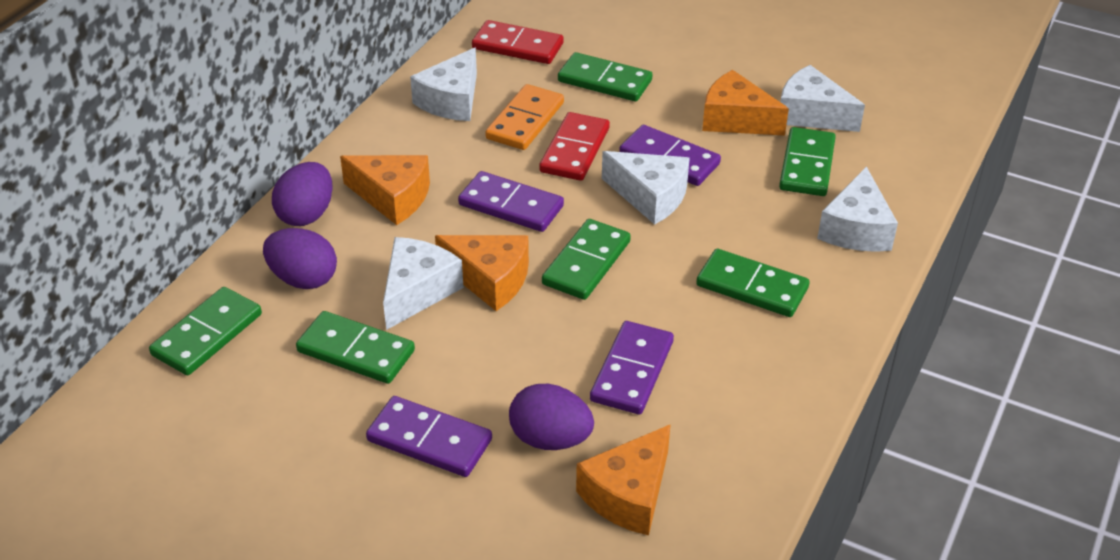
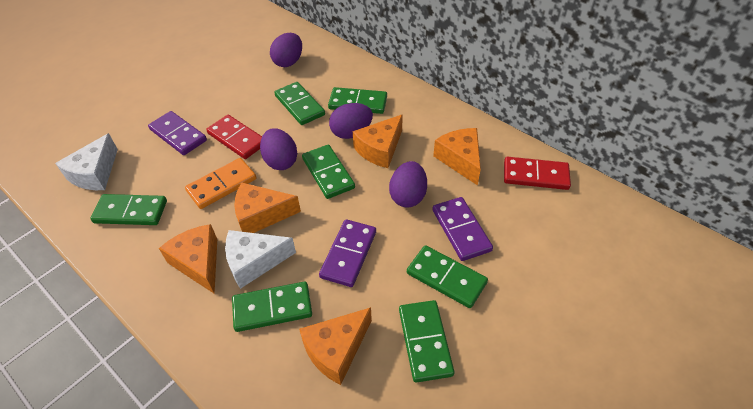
green domino: [149,287,262,375] [296,311,415,384] [542,219,631,300] [558,52,653,101] [696,249,810,317] [779,127,836,196] = 6 -> [90,194,167,225] [232,282,312,332] [274,82,325,125] [302,145,355,199] [328,87,387,114] [399,300,454,383] [407,245,488,308] = 7
orange cheese: [340,155,430,225] [435,235,529,311] [576,424,671,536] [702,70,789,136] = 4 -> [159,224,217,293] [234,182,301,233] [299,307,372,385] [353,114,403,168] [433,128,481,185] = 5
purple domino: [366,396,492,477] [458,171,564,232] [590,321,674,415] [619,125,721,186] = 4 -> [148,111,207,155] [319,219,376,287] [432,197,493,261] = 3
purple egg: [263,228,337,289] [272,162,333,226] [509,384,594,450] = 3 -> [260,128,297,170] [270,33,302,67] [329,103,373,139] [389,161,427,208] = 4
white cheese: [383,237,463,330] [410,48,477,121] [602,151,690,225] [780,65,865,132] [817,166,898,252] = 5 -> [55,133,118,190] [225,230,296,289] = 2

